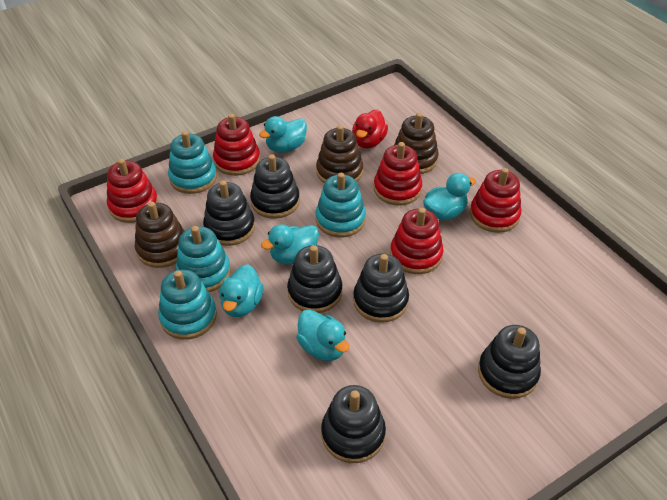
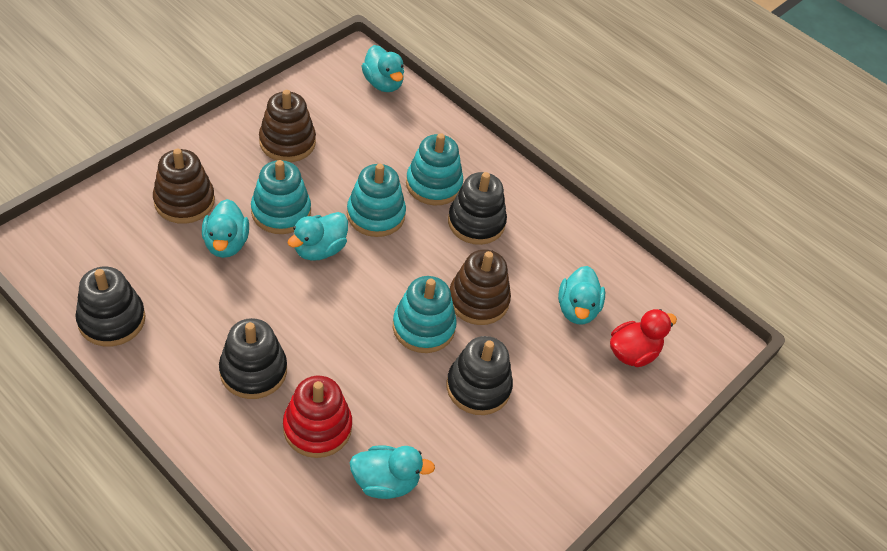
black stacking toy: [203,180,255,246] [250,154,300,219] [287,245,342,313] [321,385,386,463] [353,254,409,323] [478,325,541,399] = 6 -> [75,267,146,347] [219,318,287,399] [446,336,513,415] [448,172,507,245] = 4
red stacking toy: [107,159,158,223] [213,114,260,176] [374,142,422,205] [390,208,443,274] [470,168,522,233] = 5 -> [283,376,352,458] = 1

